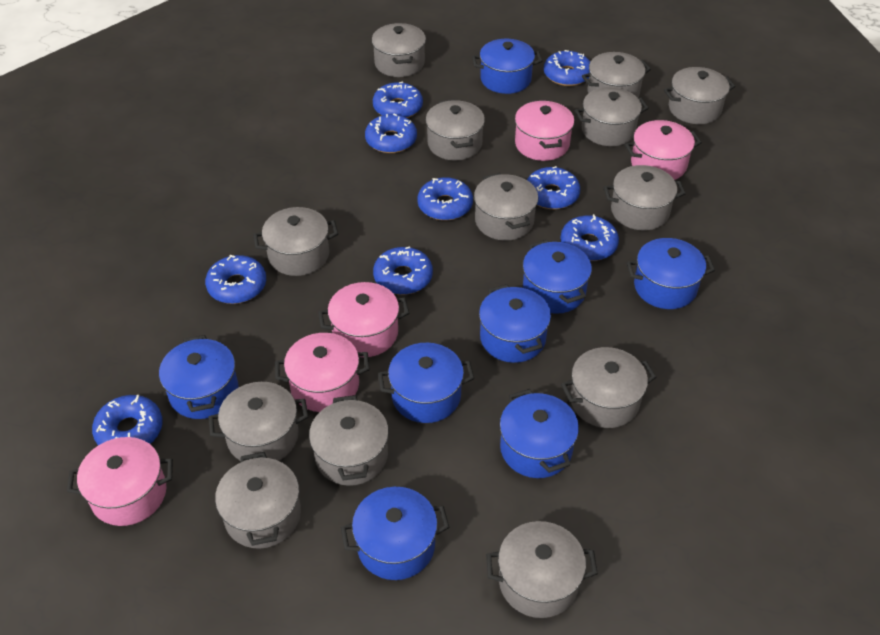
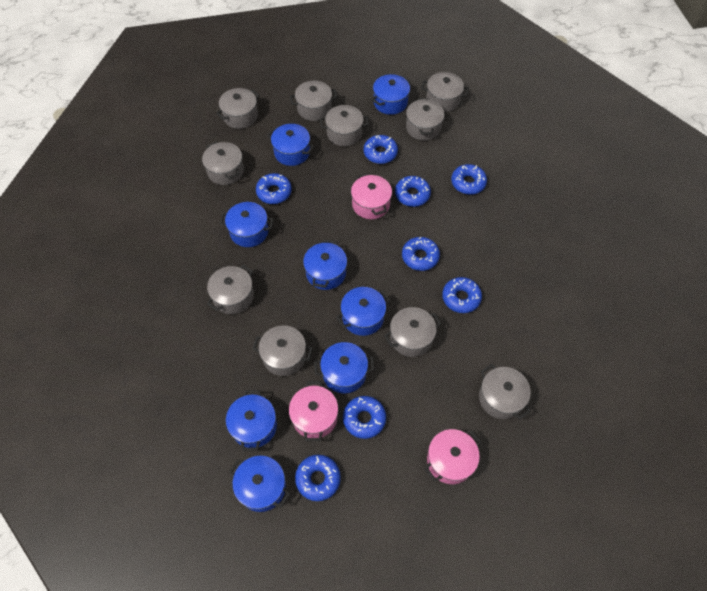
blue donut: [92,395,163,445] [205,254,266,304] [365,114,417,153] [373,81,423,118] [373,246,433,295] [417,177,473,221] [527,166,580,209] [544,50,590,86] [560,214,619,261] = 9 -> [256,173,292,204] [295,455,341,501] [343,396,386,439] [364,135,398,164] [395,176,431,207] [402,237,440,271] [442,277,482,313] [451,164,487,195] = 8
grey pot: [208,382,308,461] [215,452,301,549] [253,207,338,276] [309,395,389,486] [372,23,426,77] [426,99,485,160] [474,173,538,241] [486,521,598,618] [561,347,656,428] [575,87,649,146] [582,52,651,98] [603,165,686,230] [664,67,736,124] = 13 -> [202,141,244,185] [207,265,254,314] [216,88,260,129] [252,325,313,376] [290,81,338,121] [320,105,369,146] [384,307,441,357] [406,98,444,141] [421,72,469,112] [479,364,531,419] = 10
pink pot: [67,437,173,526] [275,333,370,412] [318,282,409,357] [515,100,574,161] [625,120,702,180] = 5 -> [289,381,338,441] [351,173,392,219] [424,429,481,484] = 3

